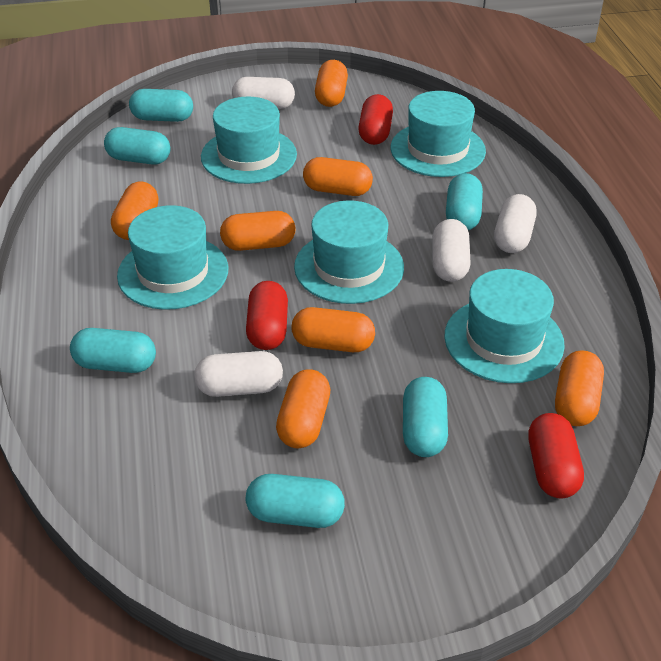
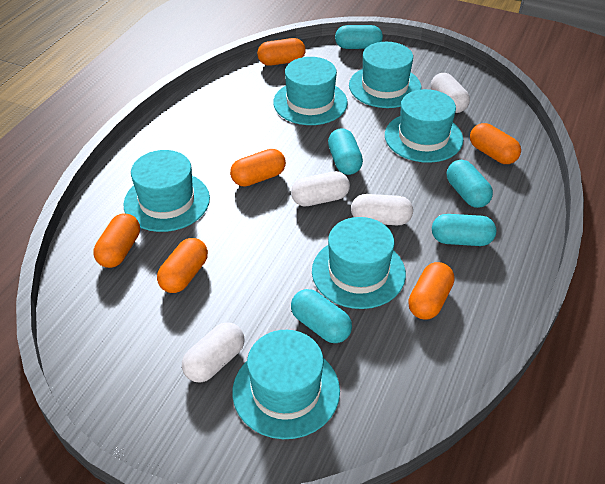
orange capsule: [111,181,158,240] [220,211,296,251] [276,369,330,448] [291,307,375,352] [303,157,373,196] [315,60,348,107] [555,350,604,426] = 7 -> [93,213,140,268] [157,238,208,293] [230,149,286,187] [257,38,306,66] [408,262,454,319] [470,123,521,164] = 6
red capsule: [246,281,288,350] [358,94,393,145] [528,413,584,499] = 3 -> none = 0
turquoise capsule: [70,328,156,373] [104,127,171,165] [129,89,193,122] [246,474,345,528] [403,377,448,457] [446,173,483,230] = 6 -> [291,289,352,343] [328,128,363,175] [335,25,383,49] [432,214,496,246] [447,160,493,208] = 5
turquoise hat: [117,205,228,310] [201,96,297,184] [294,200,404,304] [390,91,486,177] [444,269,565,383] = 5 -> [123,150,210,232] [232,330,340,439] [273,57,348,125] [312,217,406,309] [349,42,421,108] [385,89,463,163] = 6

